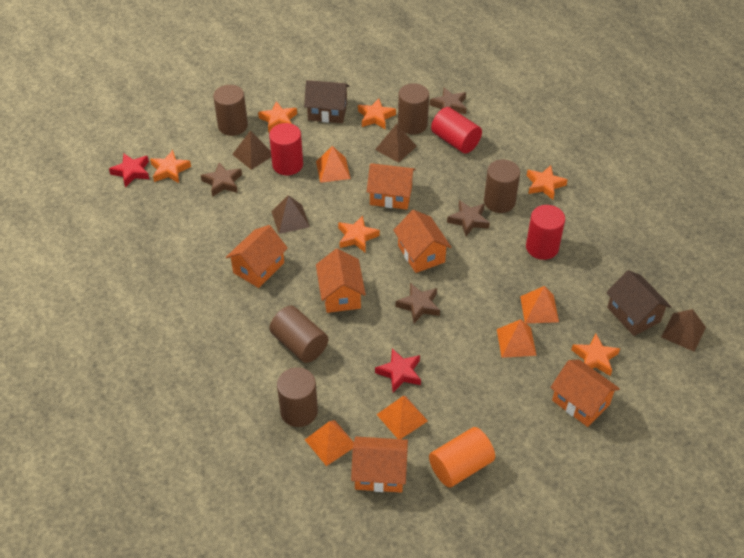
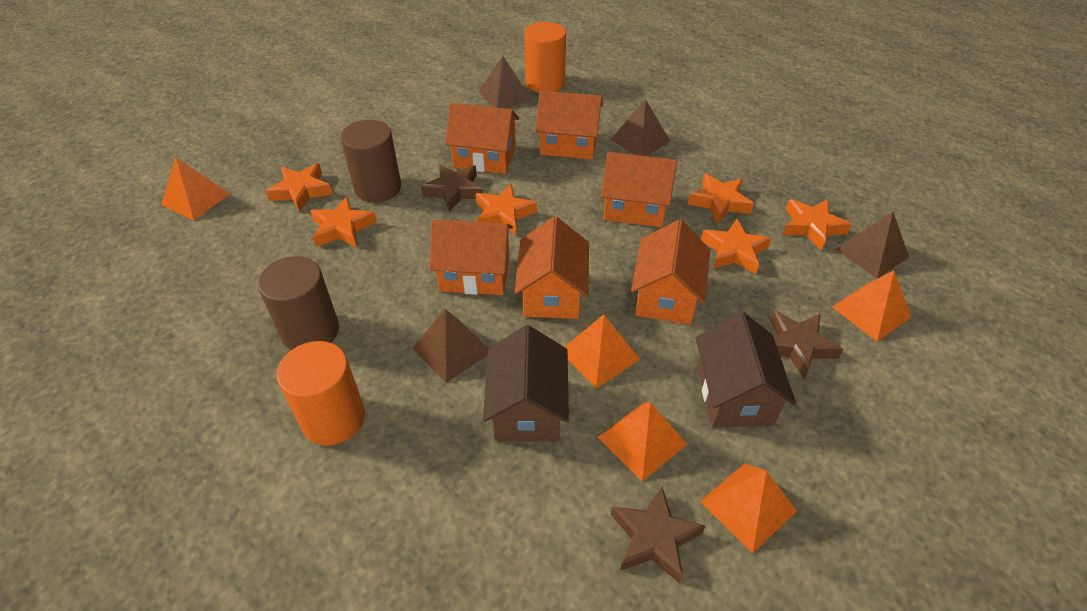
brown cylinder: [213,85,248,136] [269,306,328,363] [277,367,318,427] [398,83,429,134] [484,159,520,213] = 5 -> [257,256,339,350] [340,120,401,202] = 2
brown star: [201,162,242,197] [395,283,440,323] [430,87,467,114] [447,200,490,236] = 4 -> [421,164,483,212] [611,486,705,584] [770,311,844,378] = 3
orange cylinder: [429,427,495,488] = 1 -> [277,341,365,446] [525,22,566,93] = 2
red cylinder: [269,123,303,175] [431,107,482,154] [526,205,565,260] = 3 -> none = 0
red star: [109,154,149,187] [375,348,421,392] = 2 -> none = 0

